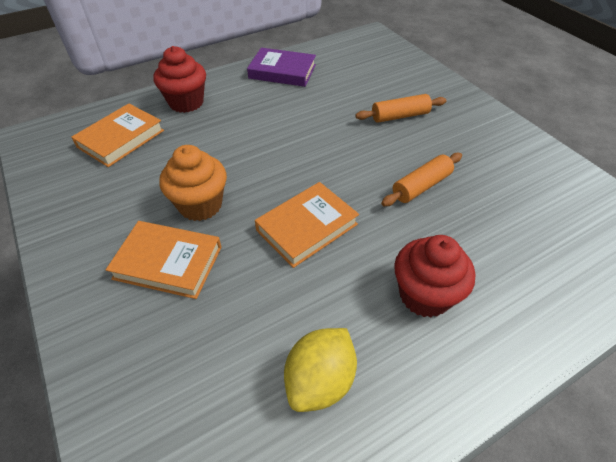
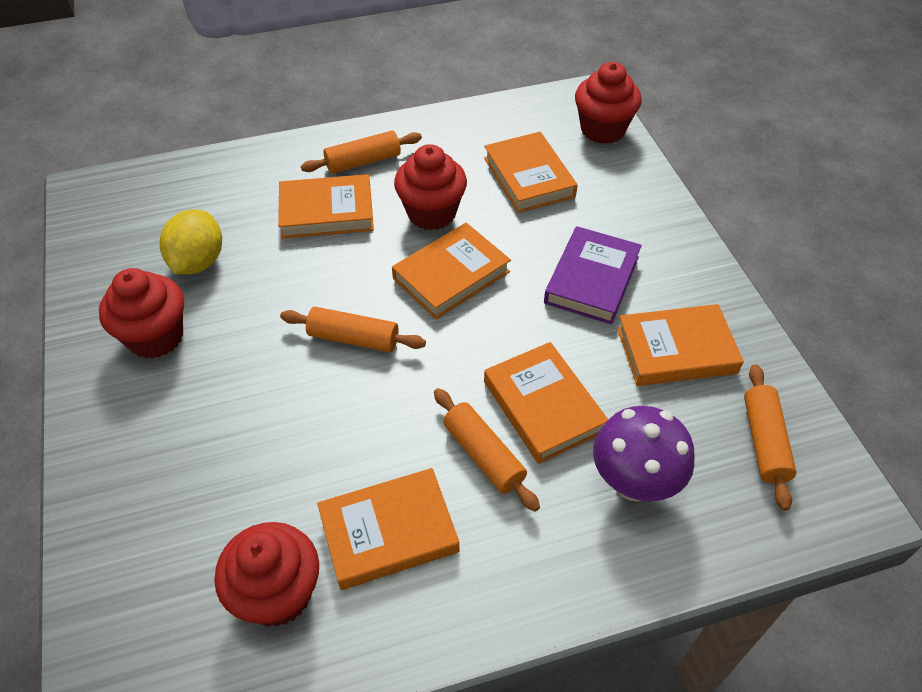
orange book: [71,103,164,167] [106,221,222,299] [255,182,359,268] = 3 -> [278,174,374,239] [317,468,459,590] [392,223,511,319] [484,132,578,213] [484,342,608,464] [617,304,744,386] = 6
orange cupcake: [159,145,227,221] = 1 -> none = 0
orange rolling pin: [355,94,447,123] [381,153,462,206] = 2 -> [280,307,426,352] [301,131,422,174] [434,388,540,511] [744,364,797,511] = 4
purple mushroom: none = 0 -> [593,406,695,502] = 1
red cupcake: [154,46,206,113] [394,235,475,318] = 2 -> [99,268,184,359] [214,522,319,627] [394,144,467,230] [575,62,641,144] = 4

